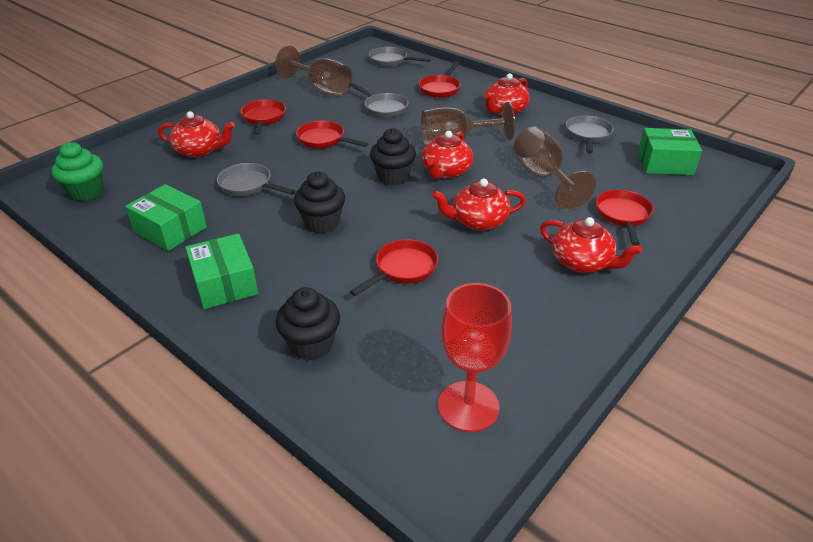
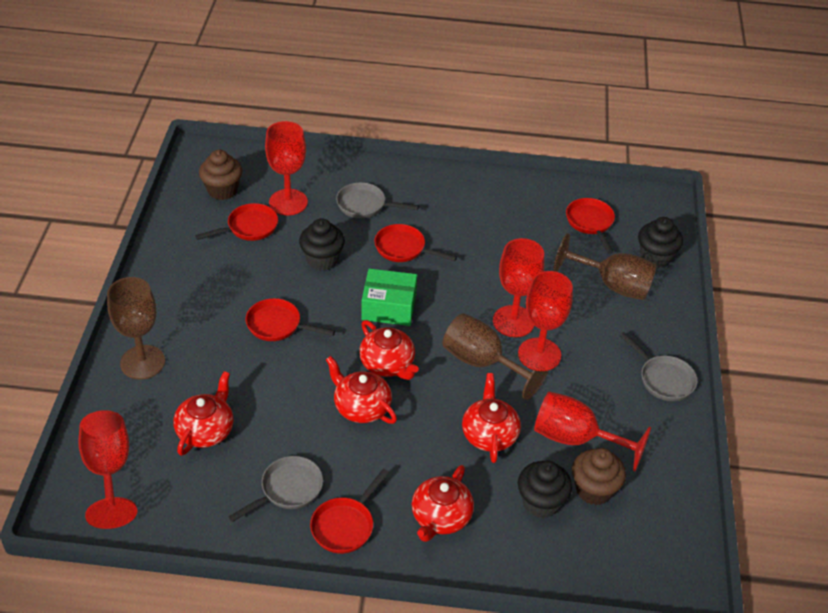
brown cupcake: none = 0 -> [199,150,242,200] [572,448,626,505] = 2
green box: [125,184,207,251] [185,233,258,309] [638,128,702,175] = 3 -> [361,269,417,326] = 1
green cupcake: [51,142,103,201] = 1 -> none = 0
grey pan: [217,163,296,196] [349,82,408,118] [369,47,431,67] [566,115,614,154] = 4 -> [229,456,323,522] [336,182,419,218] [619,332,697,401] = 3
red goblet: [438,283,512,432] = 1 -> [78,410,137,529] [265,121,308,215] [493,238,544,337] [518,271,573,370] [534,392,651,471] = 5

